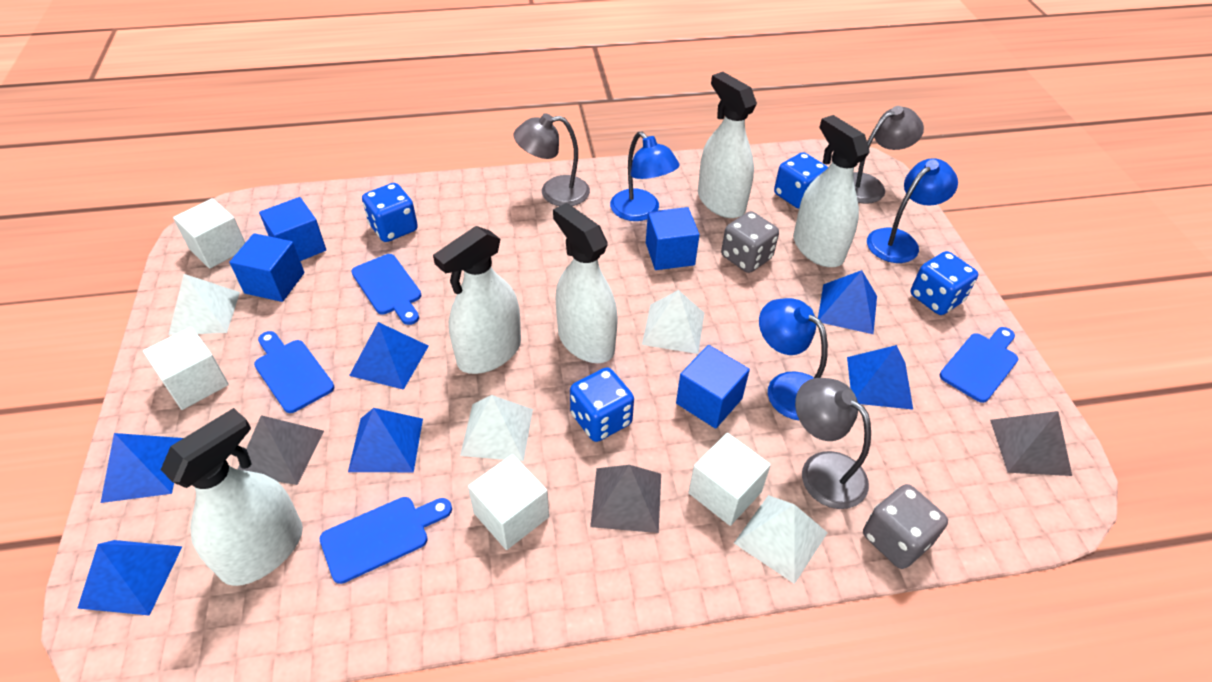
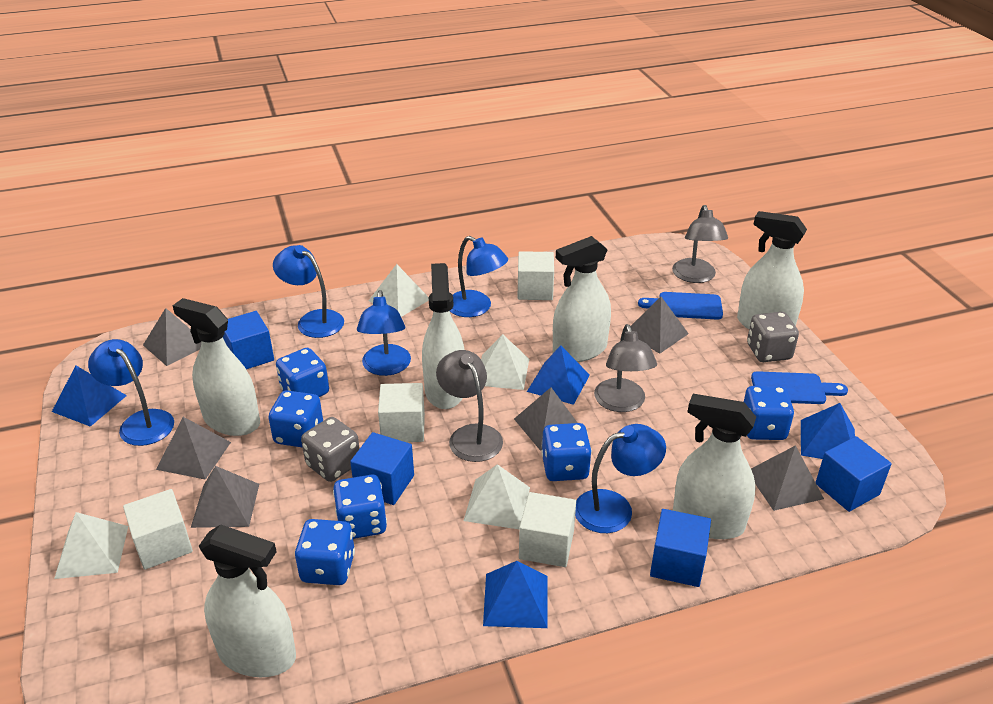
blue cutting board: [254,331,335,413] [320,497,452,584] [351,254,421,325] [940,327,1018,403] = 4 -> [638,292,723,320] [751,371,848,404] = 2
blue dice: [362,183,418,242] [570,367,634,442] [774,152,828,209] [911,251,978,315] = 4 -> [268,390,323,448] [276,348,329,397] [295,519,355,585] [333,475,387,539] [541,423,592,481] [744,386,794,440] = 6
blue lamp: [610,132,679,221] [759,298,828,420] [867,158,958,263] = 3 -> [88,339,174,446] [273,245,344,338] [357,290,411,376] [450,236,508,317] [575,424,666,533] = 5
blue pyramid: [78,540,182,616] [101,433,183,503] [348,408,423,472] [349,322,429,390] [818,270,877,334] [847,345,913,410] = 6 -> [52,366,127,427] [483,561,548,628] [527,345,590,405] [801,403,855,459] = 4
grey pyramid: [238,415,324,485] [590,465,661,533] [990,411,1072,476] = 3 -> [143,308,202,366] [156,417,231,480] [191,466,259,528] [514,387,577,451] [631,297,689,354] [751,445,824,511] = 6
white spray bottle: [161,408,303,586] [433,226,521,374] [553,203,618,363] [698,72,757,218] [793,115,870,267] = 5 -> [173,298,260,436] [199,524,296,677] [422,263,464,409] [553,236,611,362] [673,394,756,539] [737,211,807,329] = 6

